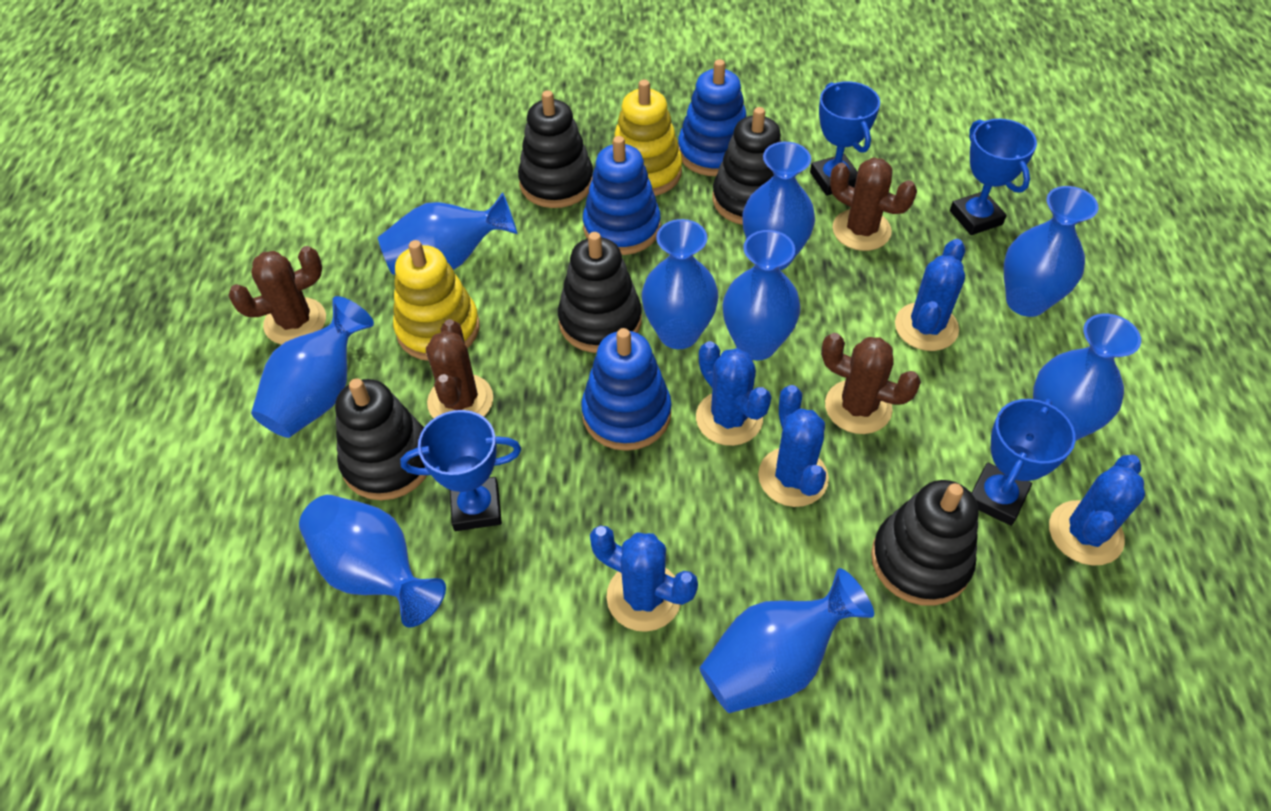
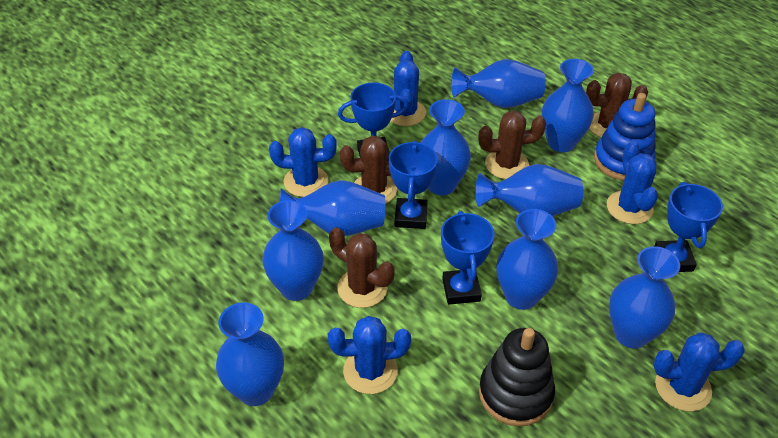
black stacking toy: [335,378,427,500] [518,90,593,208] [558,232,642,353] [712,107,782,225] [871,480,979,606] = 5 -> [479,328,555,426] = 1
blue stacking toy: [581,328,672,451] [583,136,661,255] [678,59,746,176] = 3 -> [594,93,656,181] = 1
yellow stacking toy: [393,240,480,361] [612,80,682,196] = 2 -> none = 0

